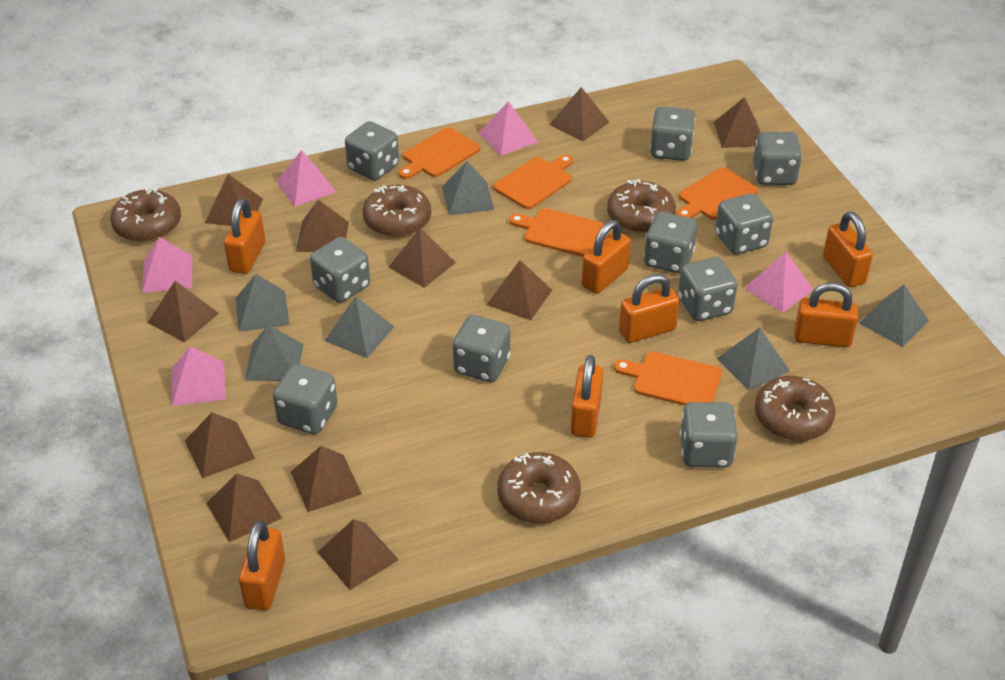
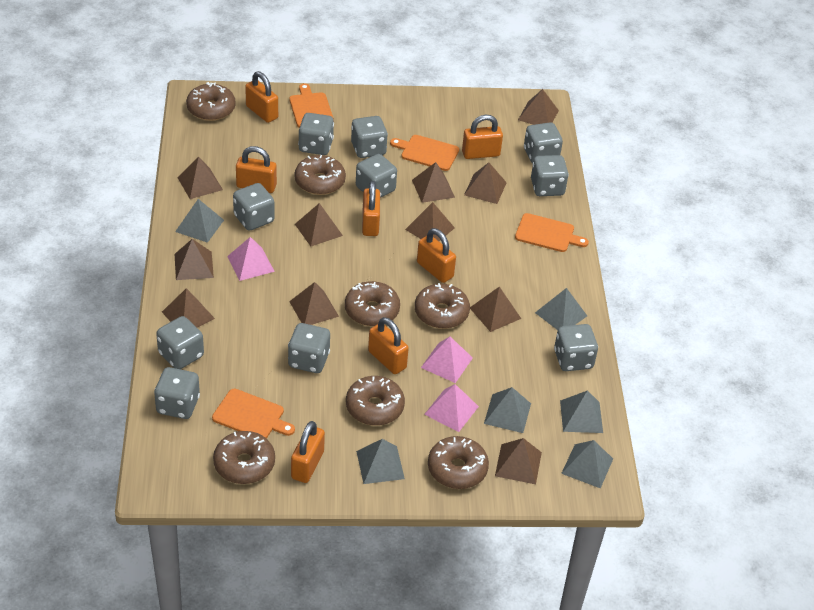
brown donut: [110,187,181,242] [363,185,431,237] [497,452,581,523] [607,179,676,233] [755,376,835,441] = 5 -> [186,82,236,121] [213,431,275,484] [295,155,346,195] [345,281,400,326] [346,376,405,426] [415,283,470,329] [428,436,489,489] = 7
orange cutting board: [399,127,480,179] [494,154,573,209] [509,208,604,257] [614,352,722,406] [676,168,758,220] = 5 -> [212,389,295,438] [289,84,334,128] [390,135,459,171] [515,213,589,252] = 4
pink pyramid: [142,237,192,293] [172,346,226,406] [276,150,336,206] [479,101,538,156] [744,252,814,313] = 5 -> [227,237,275,281] [421,336,473,383] [424,384,479,432] = 3

